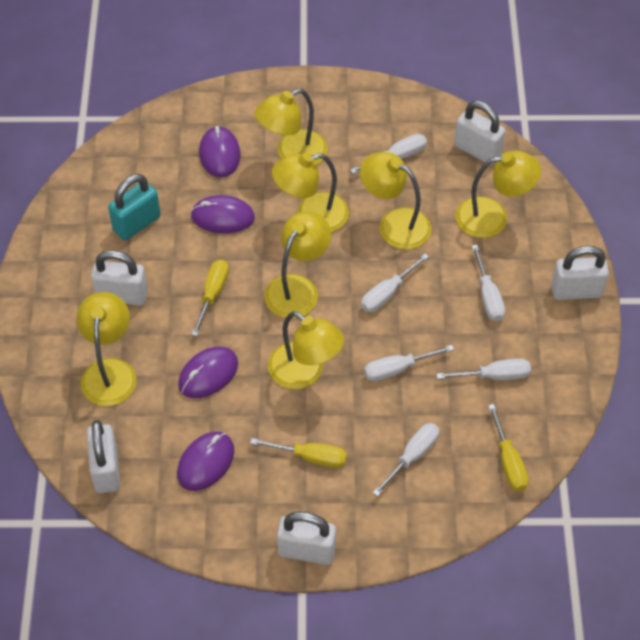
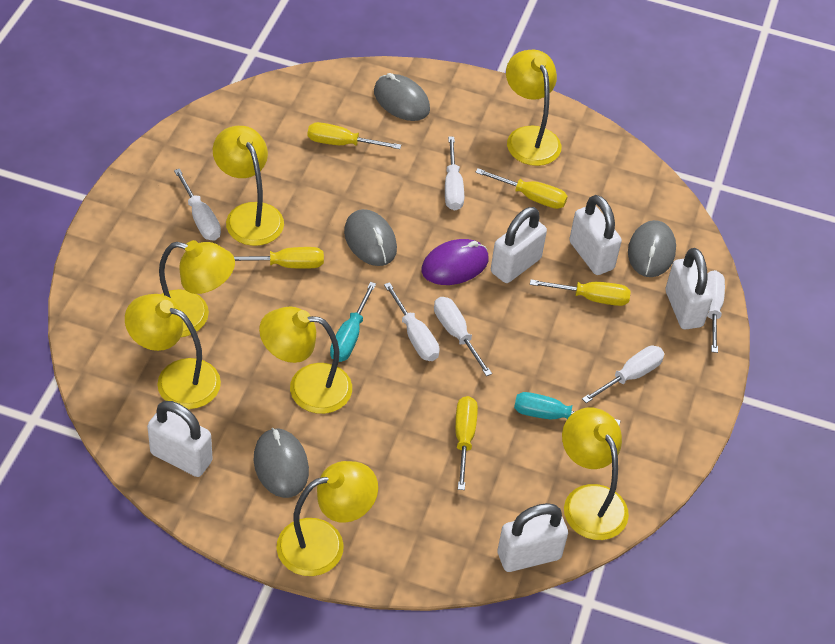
grey mouse: none = 0 -> [254,428,309,498] [344,209,397,266] [374,73,430,121] [628,220,676,277] = 4
purple mouse: [177,432,234,491] [178,346,238,398] [191,195,255,233] [199,126,240,178] = 4 -> [421,239,489,285] = 1
turquoise padlock: [108,174,161,240] = 1 -> none = 0
turquoise screwdriver: none = 0 -> [330,282,376,362] [514,392,621,426] = 2
yellow screwdriver: [191,260,229,336] [250,438,347,468] [488,404,528,491] = 3 -> [234,247,324,269] [308,122,401,149] [455,396,478,490] [475,168,568,209] [530,279,631,306] = 5

